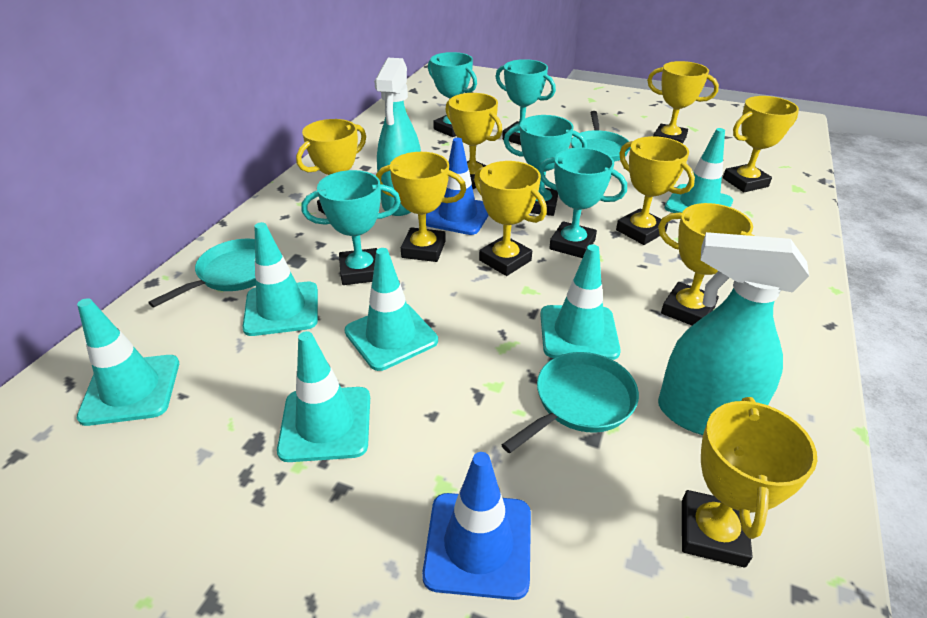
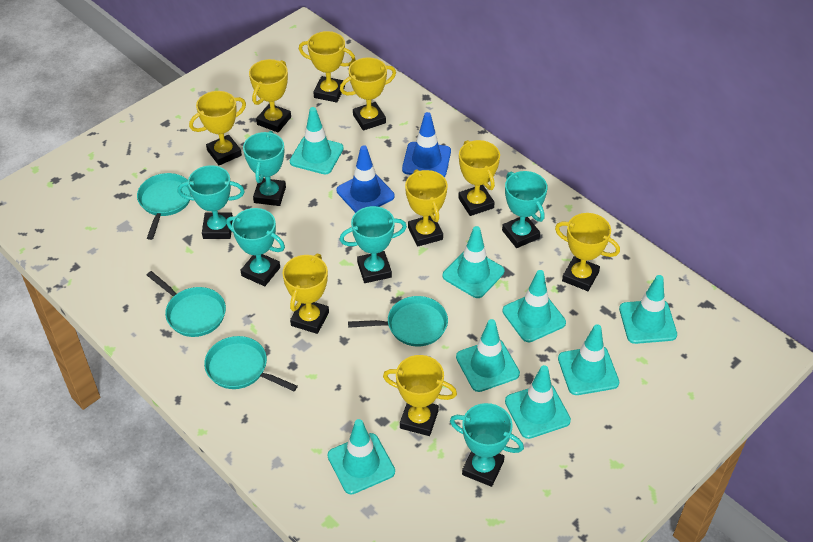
turquoise pan: [148,239,256,308] [502,352,639,453] [571,111,630,162] = 3 -> [137,173,192,240] [147,271,226,337] [204,336,298,391] [348,296,448,347] = 4
turquoise spray bottle: [374,58,421,216] [658,232,809,435] = 2 -> none = 0
turquoise traffic cone: [77,298,179,426] [242,222,318,336] [277,331,370,462] [345,248,438,371] [540,244,621,360] [665,128,733,213] = 6 -> [290,107,344,175] [328,419,395,494] [443,226,504,298] [456,319,520,392] [503,270,566,342] [505,365,571,439] [558,324,619,395] [619,275,677,344] = 8
turquoise trophy: [302,170,401,285] [428,52,477,137] [495,59,556,145] [504,115,587,216] [538,147,627,258] = 5 -> [178,165,245,239] [226,208,285,286] [243,131,286,206] [340,206,407,283] [450,403,524,487] [502,171,548,248] = 6

